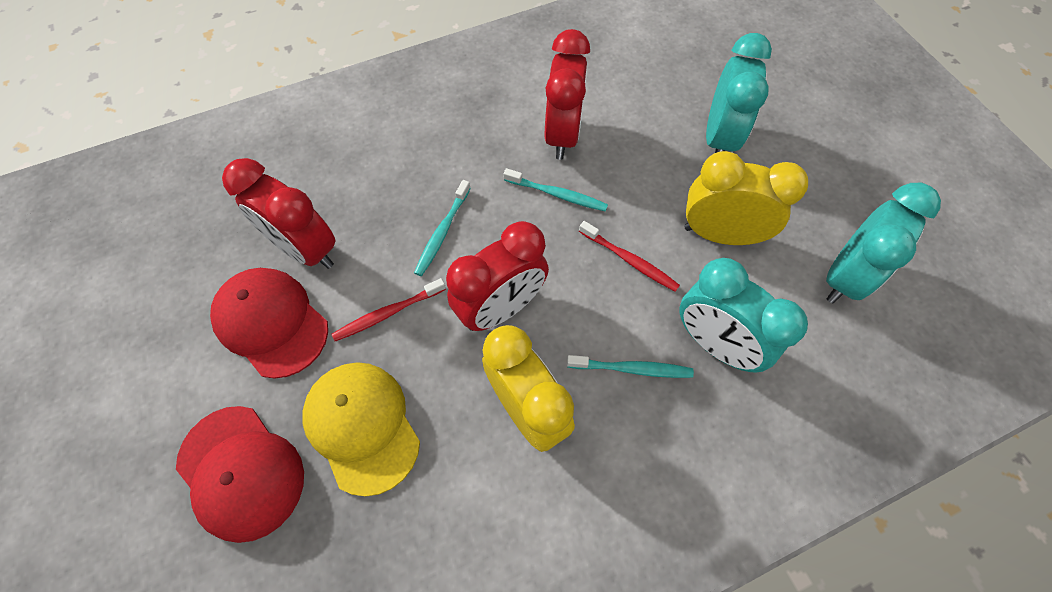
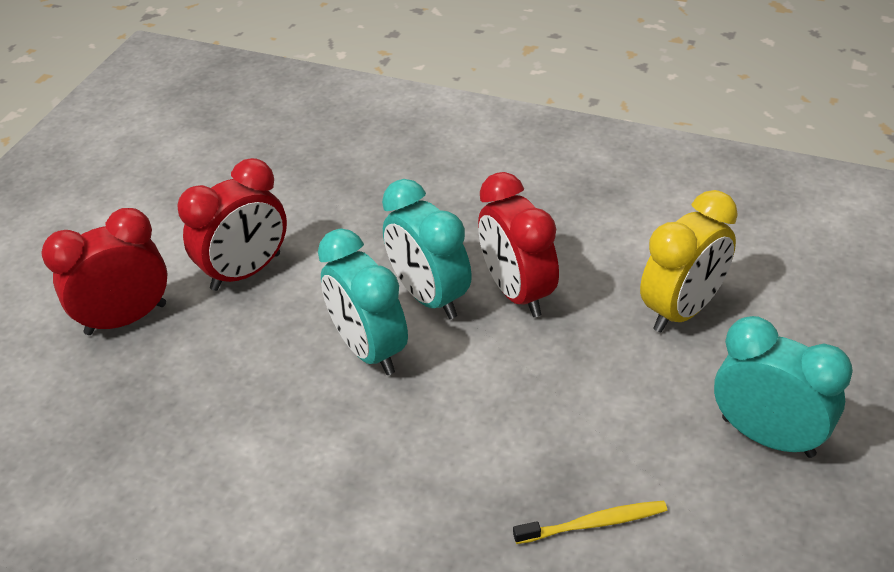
red cap: [176,406,304,543] [210,268,328,379] = 2 -> none = 0
red toothbrush: [332,278,446,341] [579,221,680,292] = 2 -> none = 0
turquoise toothbrush: [414,180,471,276] [503,168,608,212] [567,355,694,378] = 3 -> none = 0
yellow cap: [302,362,420,497] = 1 -> none = 0
yellow clock: [482,325,575,452] [684,151,808,245] = 2 -> [640,190,738,332] = 1
yellow toothbrush: none = 0 -> [513,500,667,544] = 1

